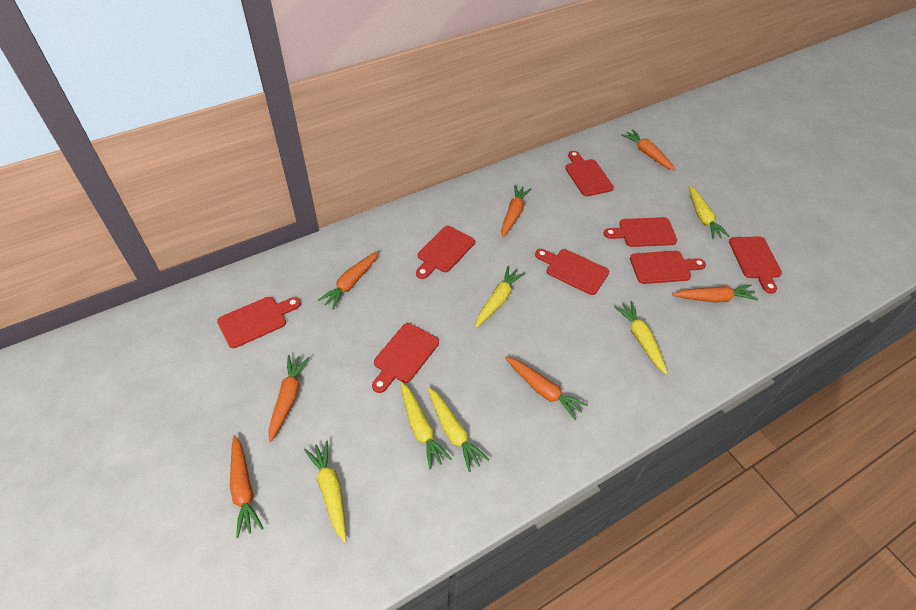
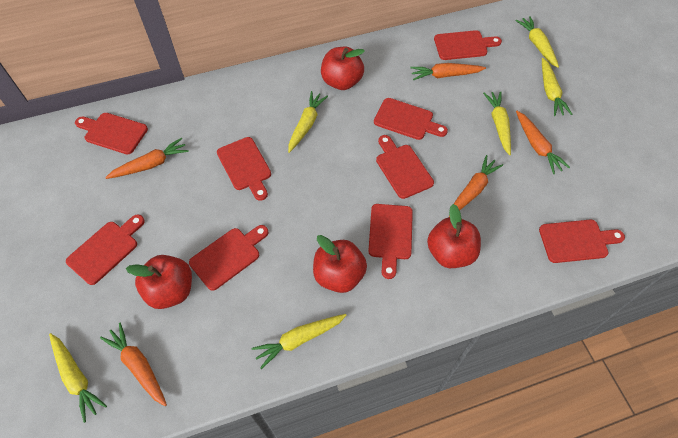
orange carrot: [230,435,263,538] [268,355,309,442] [317,251,378,310] [501,185,531,238] [505,357,588,420] [621,129,676,171] [672,285,758,302] = 7 -> [100,323,167,406] [105,138,189,179] [410,63,486,80] [449,155,503,217] [516,111,570,174] = 5
red apple: none = 0 -> [126,255,192,309] [313,235,367,293] [321,47,365,90] [427,204,481,268] = 4
red cutting board: [217,297,301,348] [372,323,439,393] [416,226,475,279] [535,249,609,295] [565,151,614,196] [604,217,677,247] [630,251,706,284] [729,236,782,294] = 8 -> [66,215,145,285] [75,113,148,154] [189,225,268,291] [217,137,271,201] [368,204,413,279] [374,98,448,140] [376,135,434,199] [434,30,502,60] [539,220,625,263] = 9

